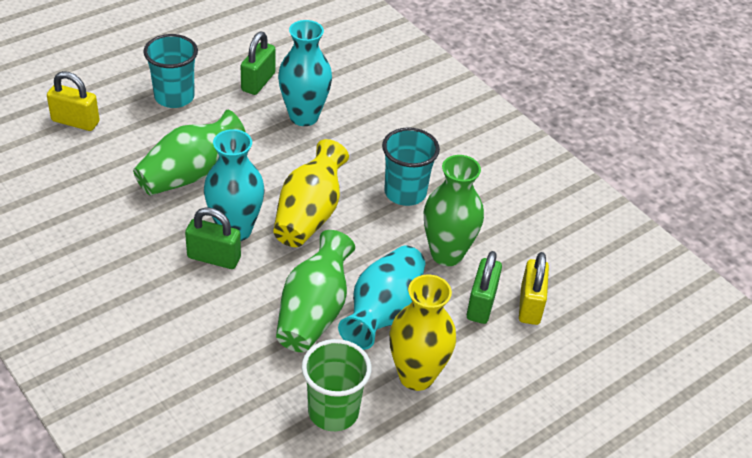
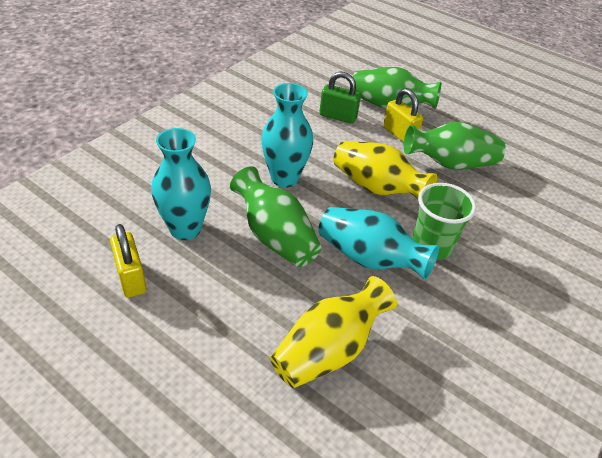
green padlock: [185,207,241,269] [241,32,276,95] [467,251,502,324] = 3 -> [319,72,361,124] = 1
turquoise cup: [143,34,198,108] [382,127,440,206] = 2 -> none = 0

